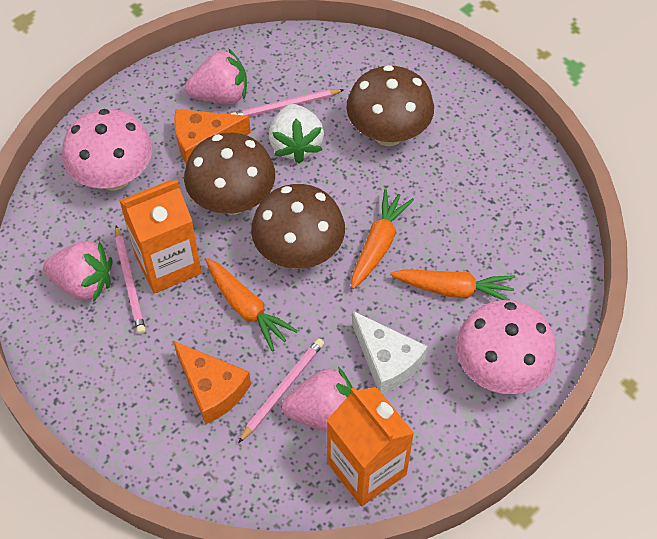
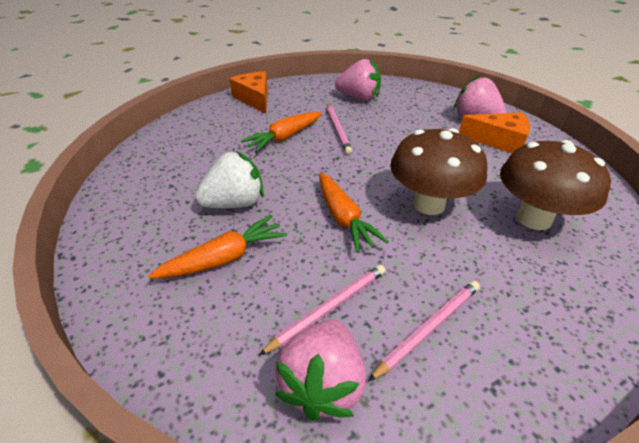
brown mushroom: [184,133,275,215] [251,184,345,269] [346,65,434,146] = 3 -> [390,128,487,215] [500,140,611,230] = 2
orange carton: [119,180,202,294] [327,387,414,507] = 2 -> none = 0
pink mushroom: [62,109,152,191] [456,300,557,394] = 2 -> none = 0
white cheese: [352,311,427,394] = 1 -> none = 0

